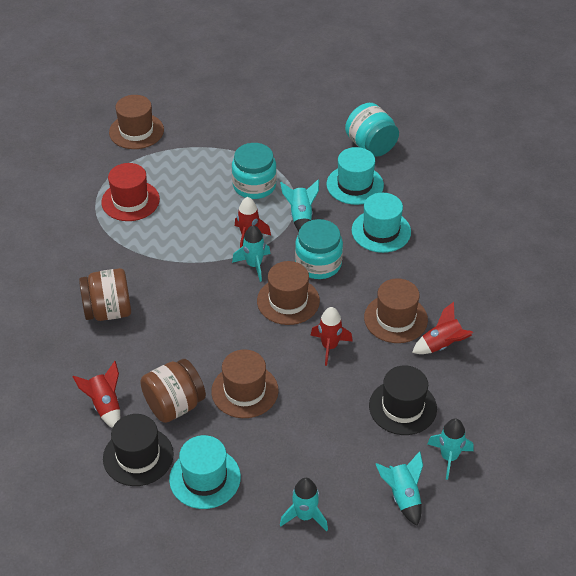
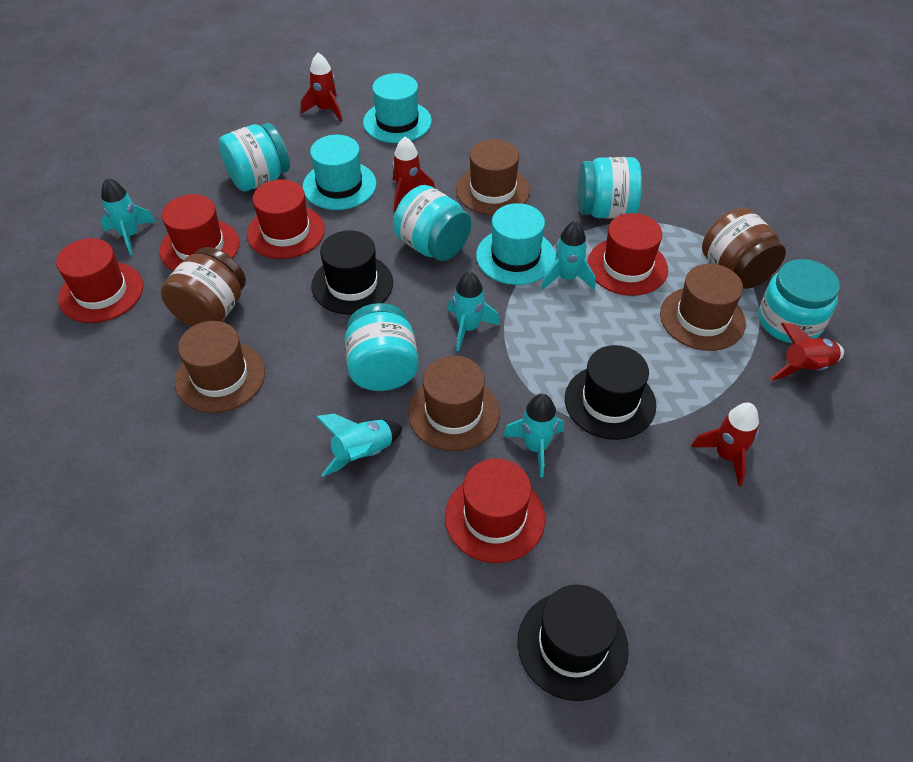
black hat: [103,414,174,486] [369,365,437,435] = 2 -> [311,230,393,315] [517,585,629,701] [565,345,656,440] = 3
red hat: [101,163,160,221] = 1 -> [56,238,143,323] [159,194,239,271] [247,179,325,259] [445,458,545,563] [587,213,668,296] = 5
turquoise jar: [232,143,277,199] [295,219,343,279] [345,103,399,157] = 3 -> [219,123,290,192] [345,303,419,391] [393,185,471,261] [578,157,642,219] [758,259,840,343] = 5

